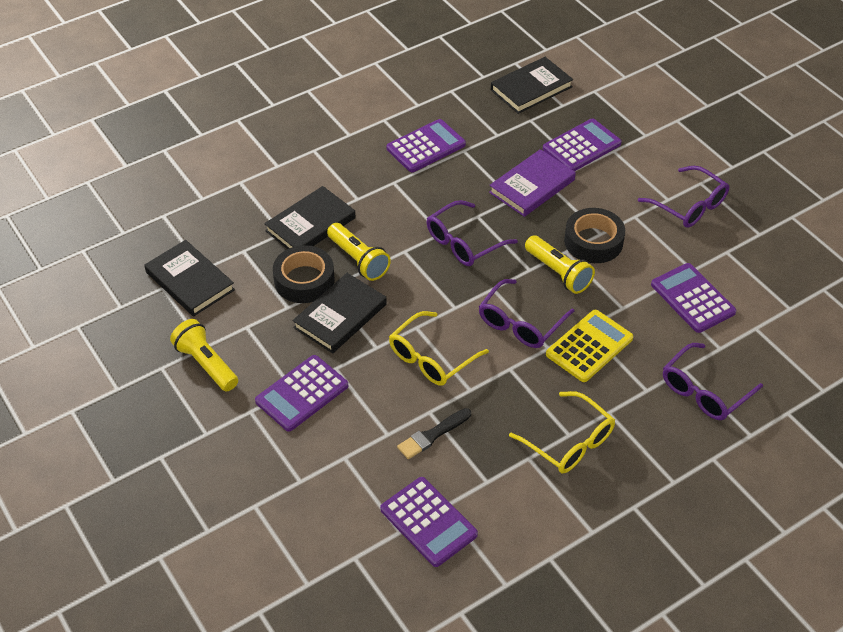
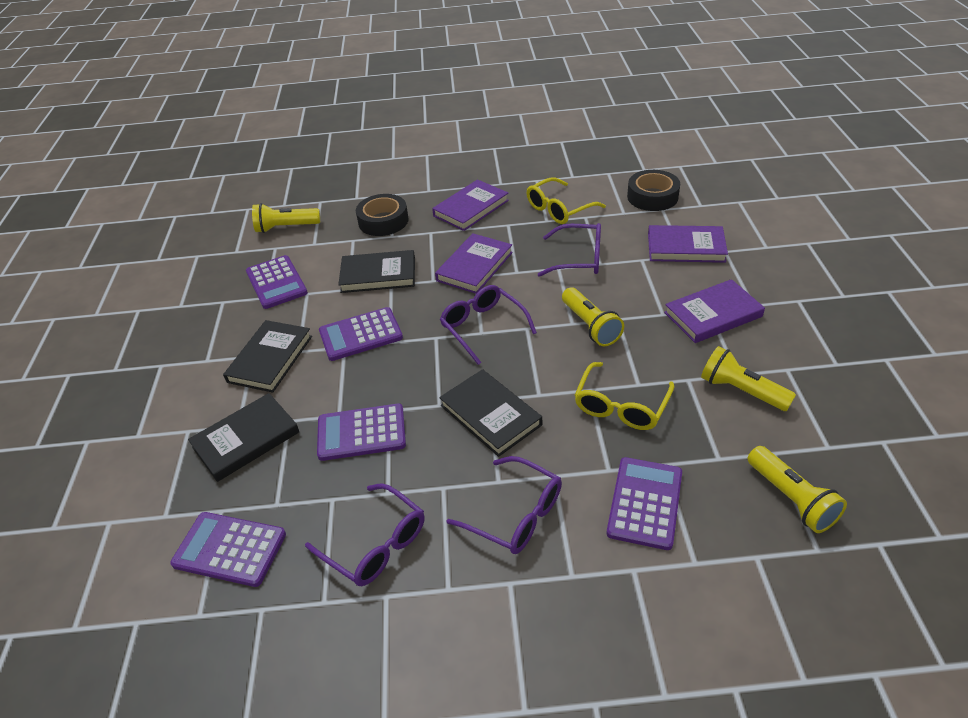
black brush: [397,408,471,459] = 1 -> none = 0
purple book: [489,149,576,217] = 1 -> [432,179,509,231] [435,233,513,294] [648,225,728,263] [664,279,765,343] = 4
yellow calculator: [546,310,633,382] = 1 -> none = 0
yellow flashlight: [170,319,238,391] [327,223,391,281] [525,235,595,294] = 3 -> [252,203,320,233] [562,287,624,346] [701,346,796,411] [748,446,847,533] = 4

